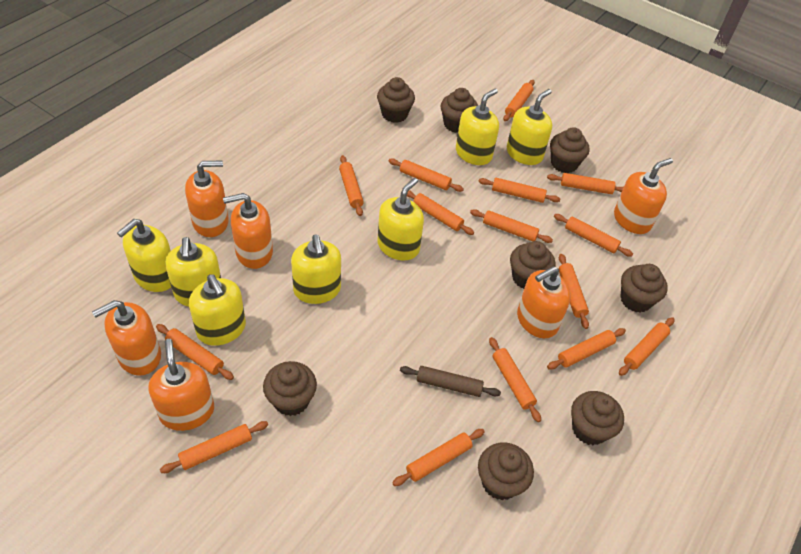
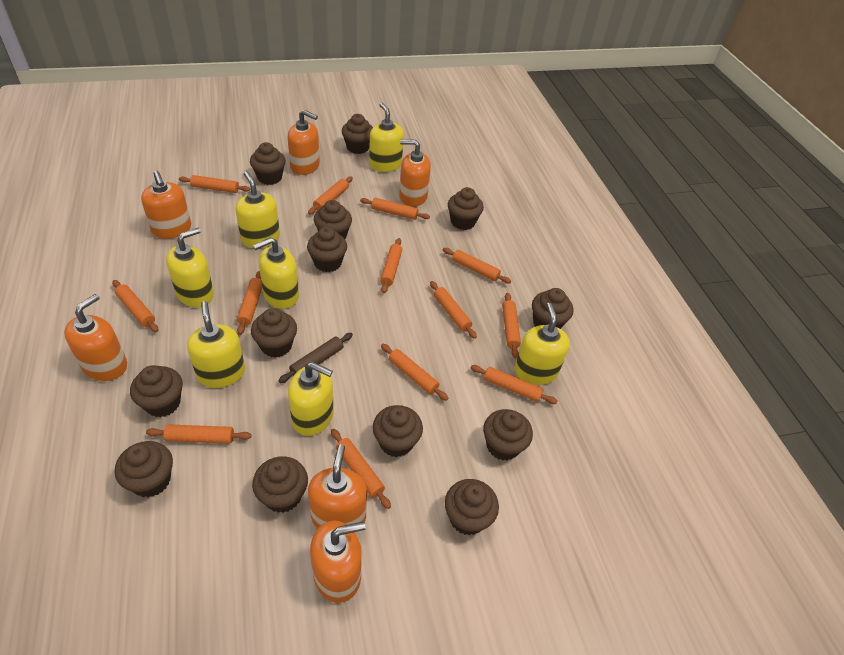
brown cupcake: [263,361,317,416] [377,77,415,123] [441,88,478,133] [478,442,534,500] [510,241,555,289] [550,127,589,173] [571,391,624,445] [620,264,668,313] = 8 -> [115,441,173,497] [130,365,183,417] [250,142,286,185] [251,308,297,358] [252,456,308,513] [307,227,347,272] [314,200,352,239] [342,114,373,154] [373,405,423,457] [445,479,499,536] [448,187,484,230] [483,409,533,460] [532,288,573,329] = 13
orange rolling pin: [156,324,234,380] [160,421,268,473] [339,155,364,216] [389,158,464,192] [392,429,485,486] [407,190,474,235] [470,209,553,243] [478,178,560,203] [489,337,541,422] [503,80,535,121] [547,173,624,194] [547,328,626,370] [554,214,633,257] [559,254,589,329] [619,317,675,376] = 15 -> [112,280,158,332] [146,424,252,444] [179,175,250,193] [237,271,262,335] [308,176,353,214] [331,429,391,509] [360,198,430,220] [380,238,402,293] [381,344,448,401] [430,281,477,339] [443,248,511,284] [471,365,558,404] [502,293,521,358] = 13

